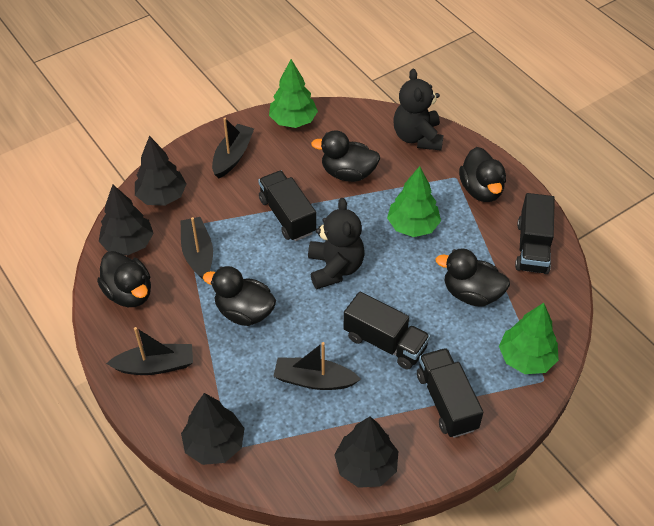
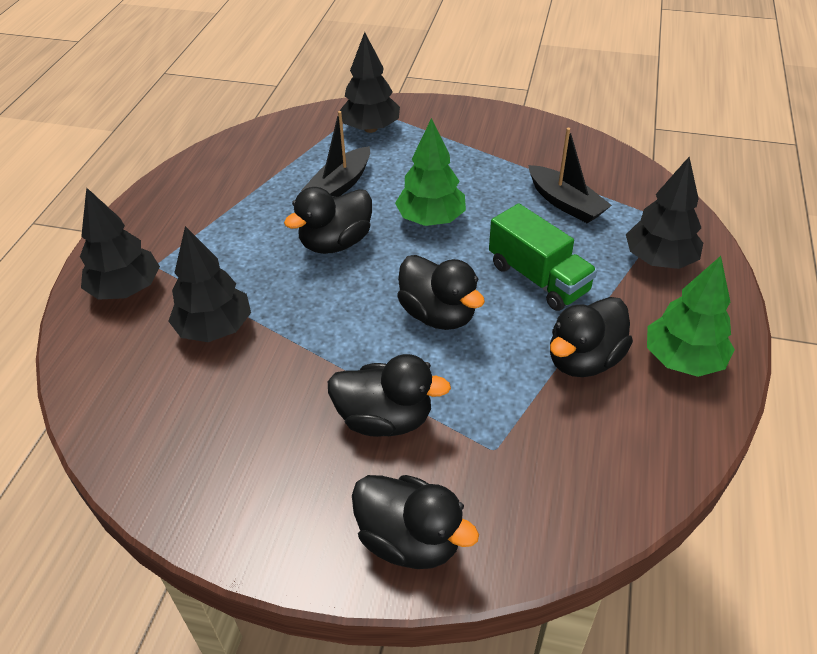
black boat: [106,327,193,375] [181,217,213,279] [212,118,254,178] [273,342,361,390] = 4 -> [301,111,370,197] [528,128,612,224] = 2
black teddy bear: [308,198,364,289] [394,69,444,150] = 2 -> none = 0
black truck: [258,171,316,241] [343,292,430,370] [417,348,484,438] [515,193,555,274] = 4 -> none = 0
green tree: [269,59,318,128] [387,166,441,237] [499,303,559,374] = 3 -> [395,118,466,226] [647,256,735,377] = 2
green truck: none = 0 -> [489,203,597,311] = 1

